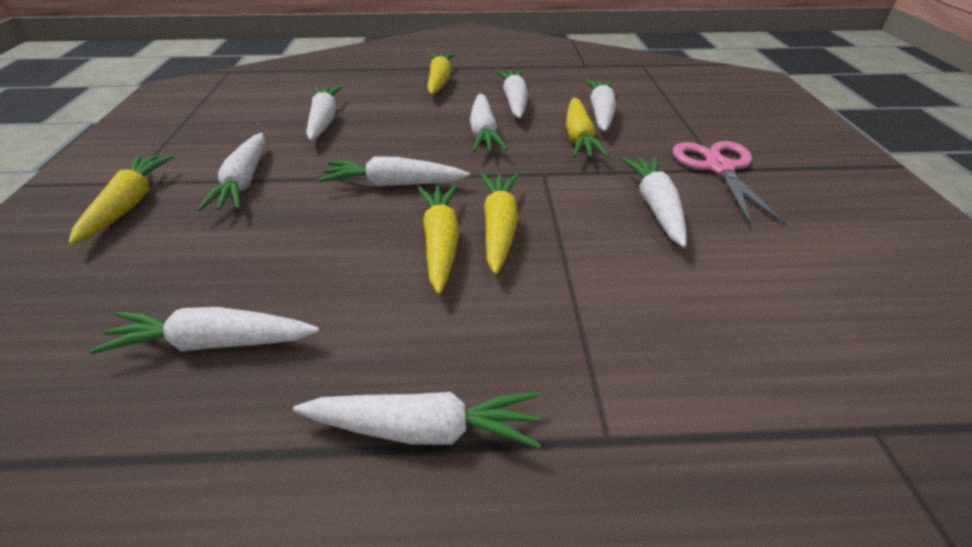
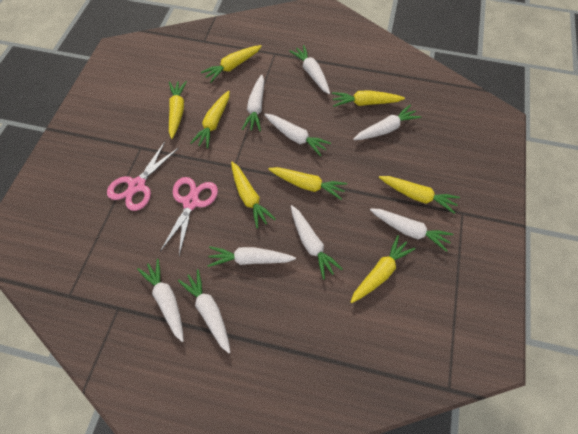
pink scissors: [673,141,786,226] = 1 -> [107,142,178,211] [160,177,218,256] = 2
yellow carrot: [69,155,175,245] [418,185,459,294] [427,53,456,95] [481,173,519,275] [566,98,609,158] = 5 -> [169,81,187,139] [190,91,230,149] [201,45,262,82] [231,162,276,229] [268,167,347,200] [332,90,405,107] [351,235,415,303] [379,176,460,214] = 8

